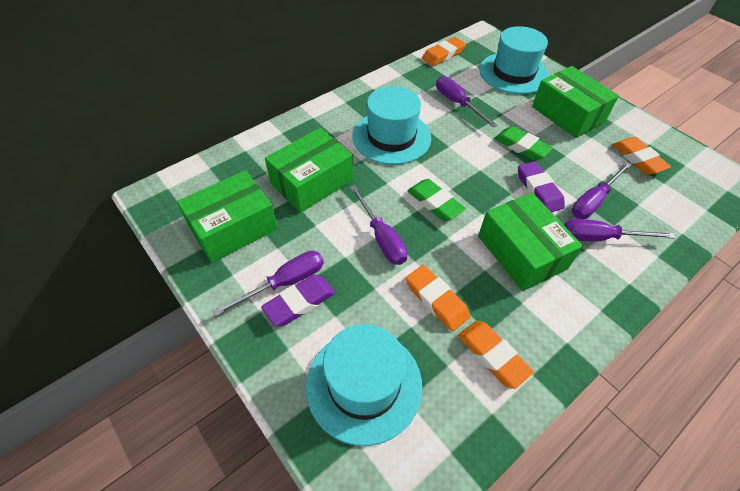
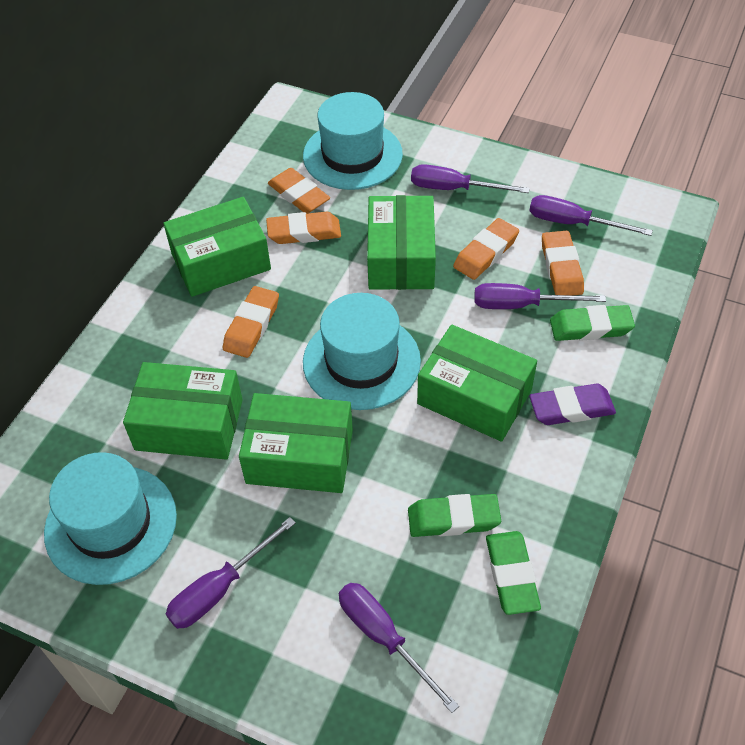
green box: [177,170,278,263] [265,128,353,213] [478,193,583,291] [532,66,619,138] = 4 -> [123,362,243,460] [163,197,271,297] [239,393,353,493] [367,195,436,290] [417,325,537,442] = 5
green eraser: [407,179,466,221] [494,126,553,161] = 2 -> [408,494,501,537] [486,531,541,615] [550,305,635,341] = 3
orange eraser: [406,265,470,331] [422,37,466,66] [458,321,534,389] [612,137,671,175] = 4 -> [223,286,279,358] [266,212,341,244] [268,168,330,214] [453,218,519,280] [542,231,584,295] = 5
purple eraser: [261,275,335,326] [518,161,565,212] = 2 -> [529,383,616,425] = 1

